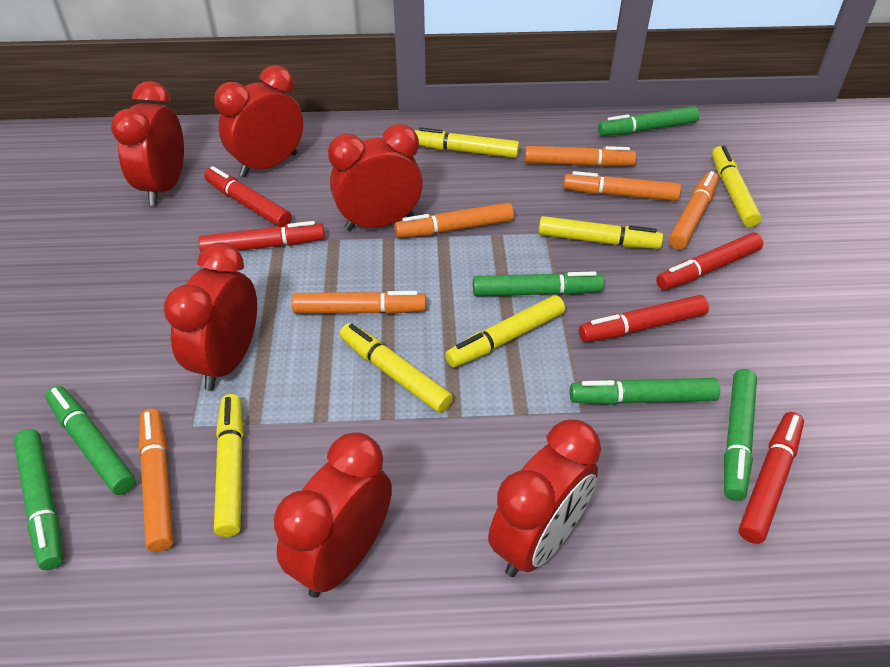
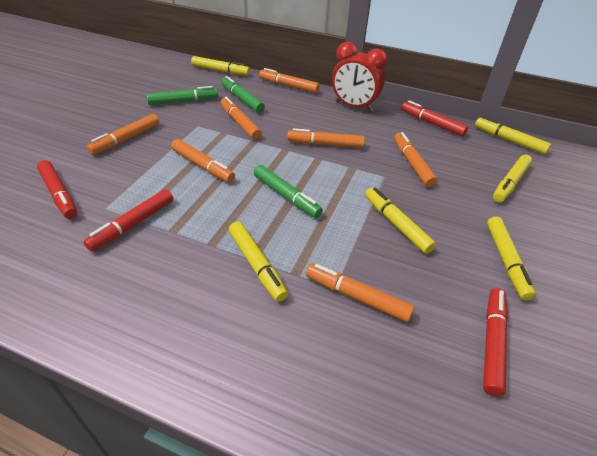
green marker: [14,429,63,570] [45,386,136,495] [473,271,604,296] [570,378,720,405] [598,106,699,136] [724,369,757,501] = 6 -> [147,86,218,105] [221,76,265,113] [254,165,323,218] = 3
orange marker: [139,409,174,552] [292,291,426,314] [395,203,514,238] [525,146,636,167] [563,171,681,201] [669,171,719,250] = 6 -> [87,114,159,155] [171,139,235,182] [221,97,262,140] [259,68,320,93] [287,128,365,148] [306,264,414,322] [394,132,437,187] = 7
red clock: [111,81,184,206] [164,242,257,390] [214,65,303,177] [274,433,392,598] [328,124,423,231] [488,420,601,577] = 6 -> [332,42,387,112] = 1
red marker: [198,221,325,252] [204,166,292,227] [579,295,709,342] [656,232,763,290] [739,412,804,544] = 5 -> [37,160,77,219] [84,189,173,252] [401,100,468,137] [483,288,508,397] = 4

